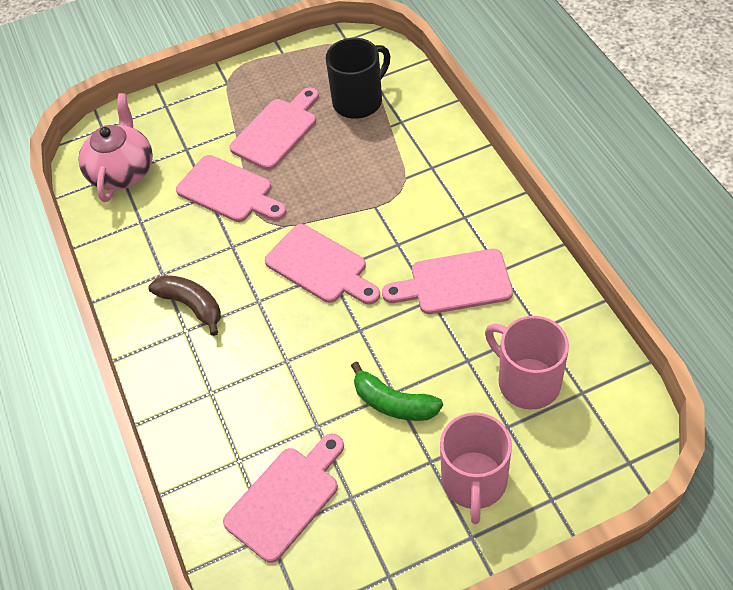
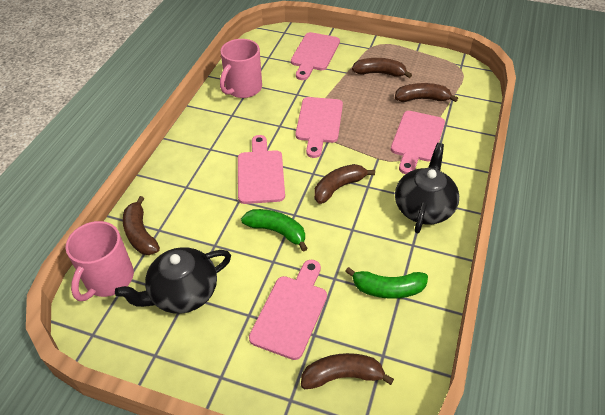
black mug: [326,38,390,119] = 1 -> none = 0
black teapot: none = 0 -> [115,247,231,314] [395,143,459,234] = 2
brown banana: [148,275,221,336] = 1 -> [123,196,160,255] [301,353,394,389] [314,164,375,204] [352,58,412,78] [395,83,458,102] = 5
green banana: [351,362,443,421] = 1 -> [241,209,308,252] [345,267,428,299] = 2
pink teapot: [79,93,153,202] = 1 -> none = 0

